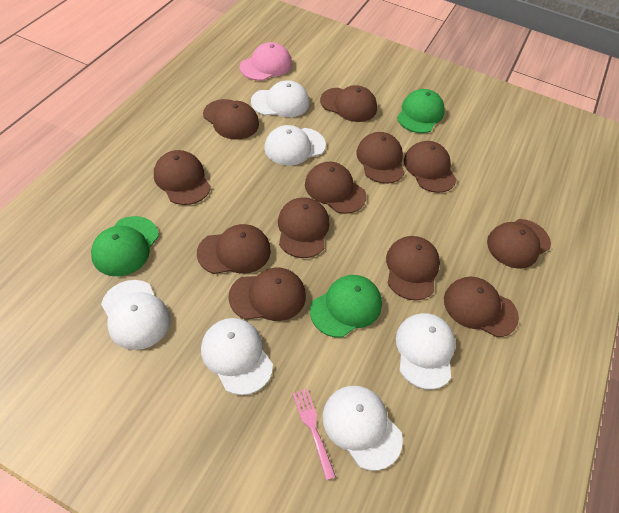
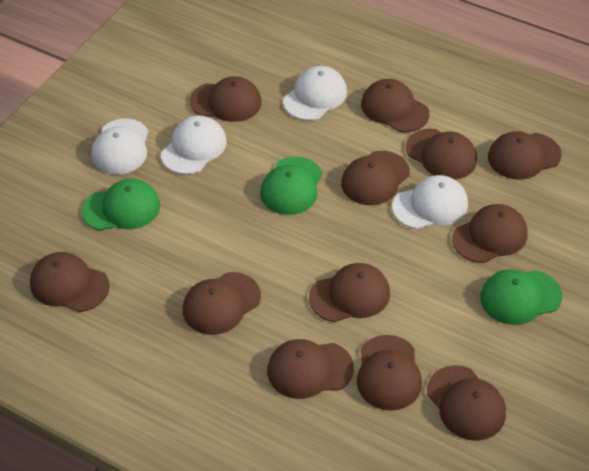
pink cap: [240,42,292,81] = 1 -> none = 0
pink fork: [292,389,336,480] = 1 -> none = 0
white cap: [101,280,170,350] [201,318,273,395] [251,80,309,117] [265,125,326,166] [323,386,403,471] [396,313,455,390] = 6 -> [91,119,148,175] [161,115,227,174] [283,66,347,120] [392,175,468,229] = 4

